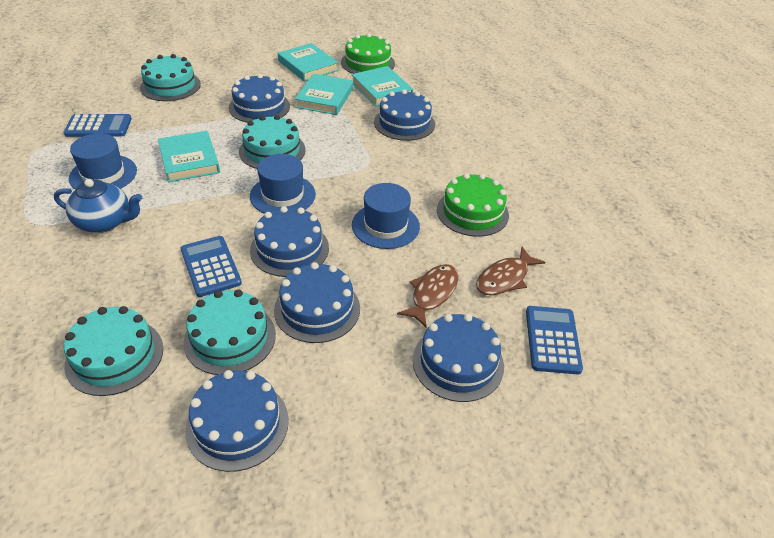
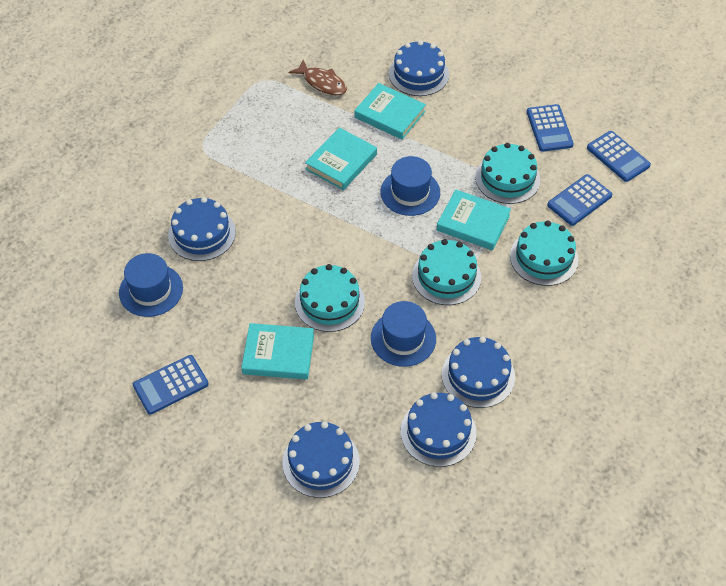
blue cake: [185,370,289,472] [229,74,290,123] [250,206,329,277] [274,262,360,343] [374,89,435,141] [413,314,504,402] = 6 -> [168,197,236,261] [283,421,360,498] [389,40,449,96] [401,392,477,467] [442,336,515,408] = 5
blue calculator: [63,114,132,137] [181,236,242,297] [526,306,583,375] = 3 -> [133,355,209,414] [527,104,574,152] [547,174,612,226] [587,131,651,182] = 4
blue teapot: [54,179,142,233] = 1 -> none = 0
brown fish: [397,264,458,328] [476,247,545,295] = 2 -> [289,60,347,95] = 1
green cake: [341,33,395,74] [437,173,509,237] = 2 -> none = 0

